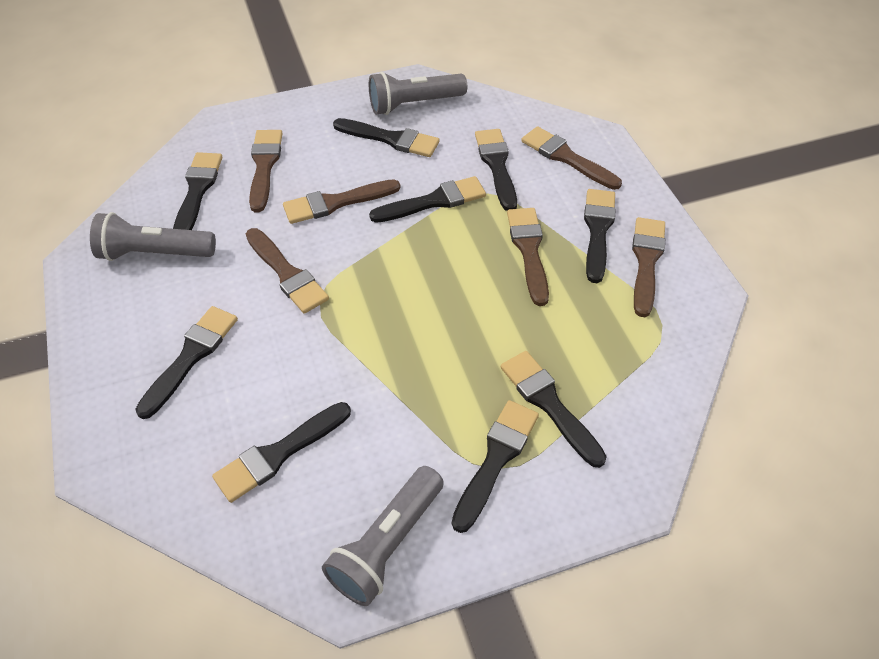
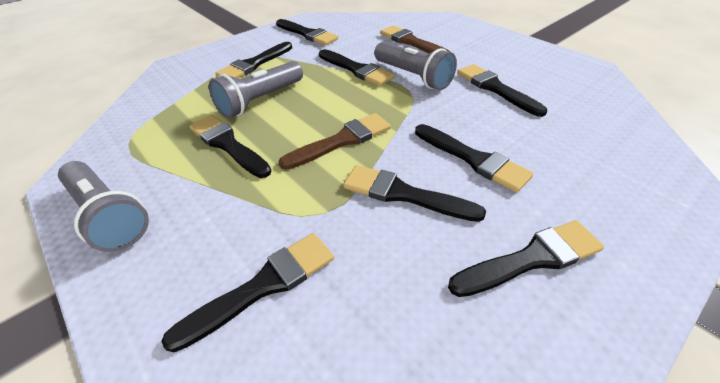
brown brush: [246,228,329,314] [249,130,283,212] [283,179,401,224] [507,208,549,306] [521,126,622,190] [632,217,665,317] = 6 -> [279,113,391,170] [380,25,450,53] = 2

